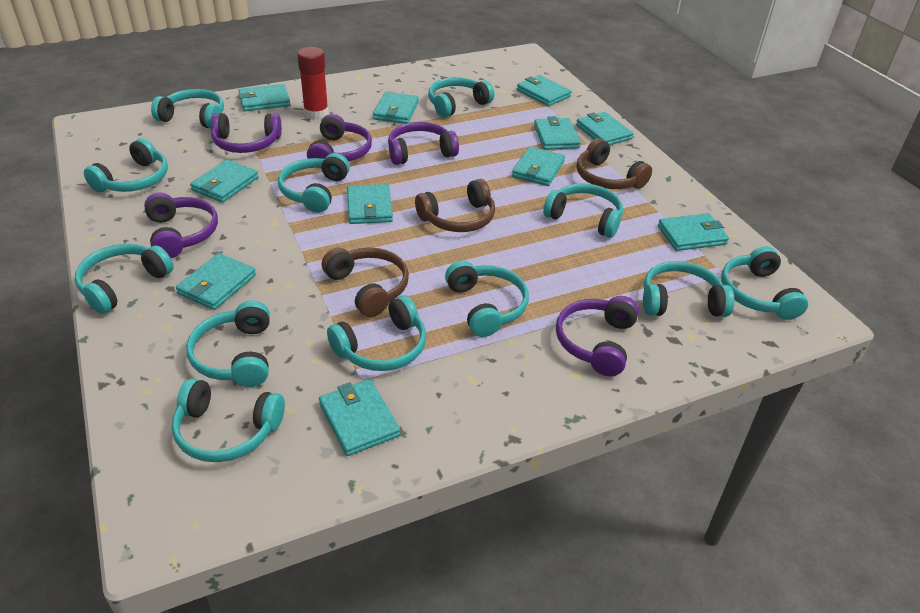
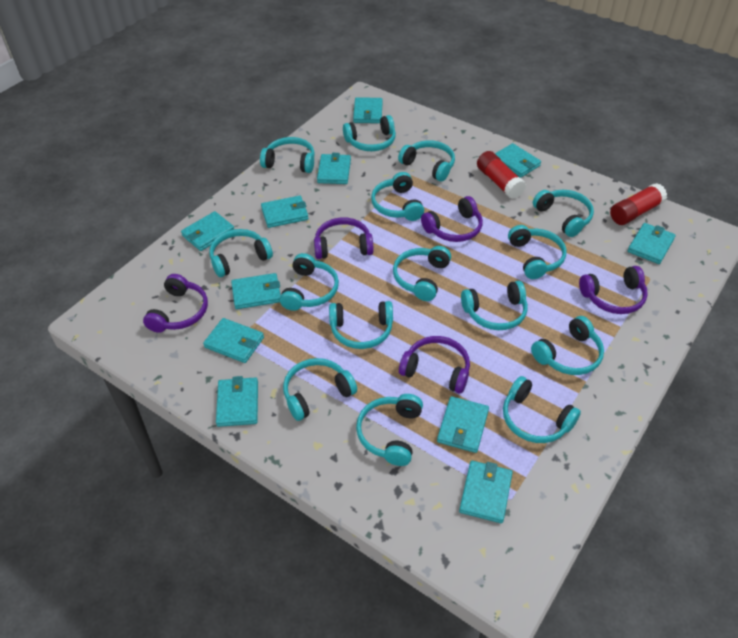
brown headphones: [322,248,409,317] [415,179,495,232] [576,138,652,189] = 3 -> none = 0
red glue stick: [297,47,329,120] = 1 -> [477,151,526,199] [610,183,667,225] = 2
turquoise headphones: [75,244,174,314] [84,138,168,192] [151,89,224,129] [172,378,285,462] [186,301,270,387] [278,153,350,213] [327,295,426,371] [428,77,494,118] [445,261,529,337] [543,183,623,238] [643,261,734,317] [721,246,808,320] = 12 -> [209,229,273,277] [260,137,315,173] [280,253,339,311] [283,358,357,421] [329,301,393,349] [343,115,396,151] [356,394,423,466] [371,172,424,221] [393,246,451,301] [398,140,455,181] [461,281,528,330] [503,376,581,443] [508,225,567,279] [531,316,604,375] [533,190,594,237] = 15

